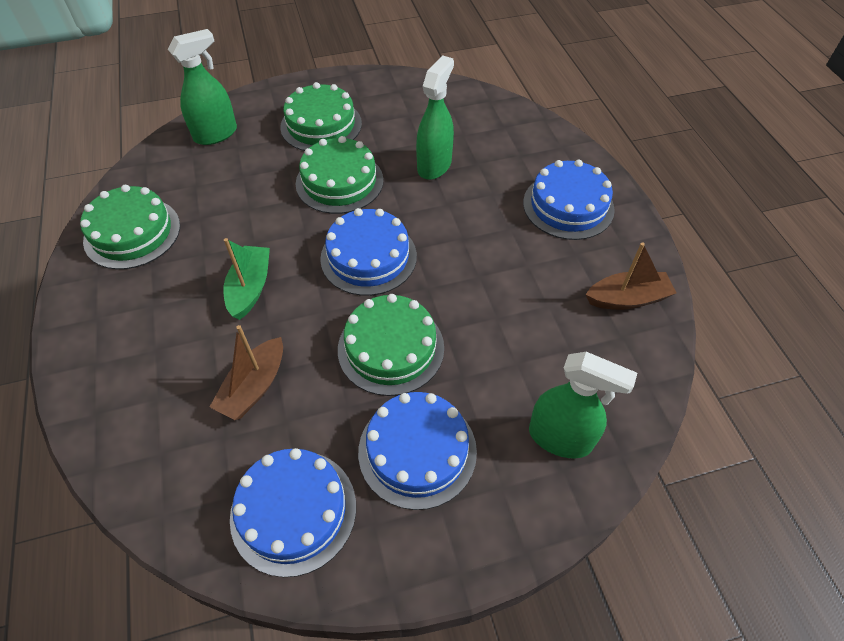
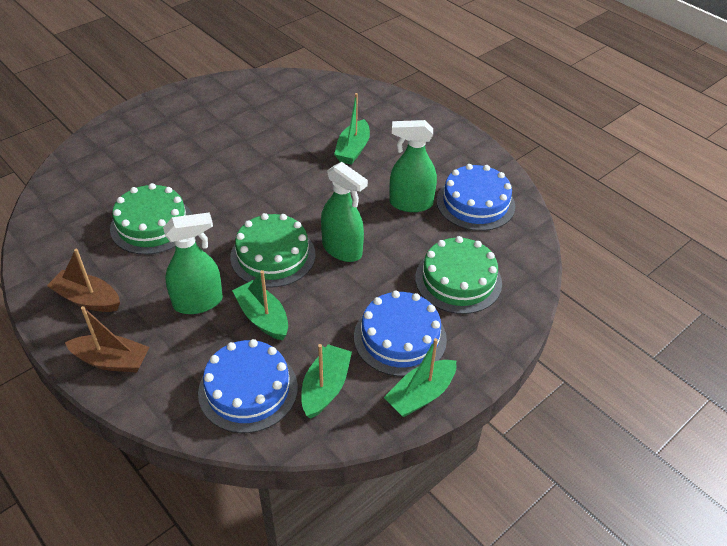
blue cake: [230,448,356,577] [320,208,417,296] [358,392,477,510] [523,160,615,240] = 4 -> [198,339,298,433] [354,291,447,376] [437,164,515,231] = 3
green boat: [223,238,270,320] = 1 -> [232,270,288,340] [301,344,352,419] [334,93,370,165] [384,338,456,417] = 4
green cake: [80,185,180,269] [280,82,362,151] [296,136,383,214] [338,294,444,396] = 4 -> [110,183,193,255] [230,213,315,288] [415,236,502,314] = 3

